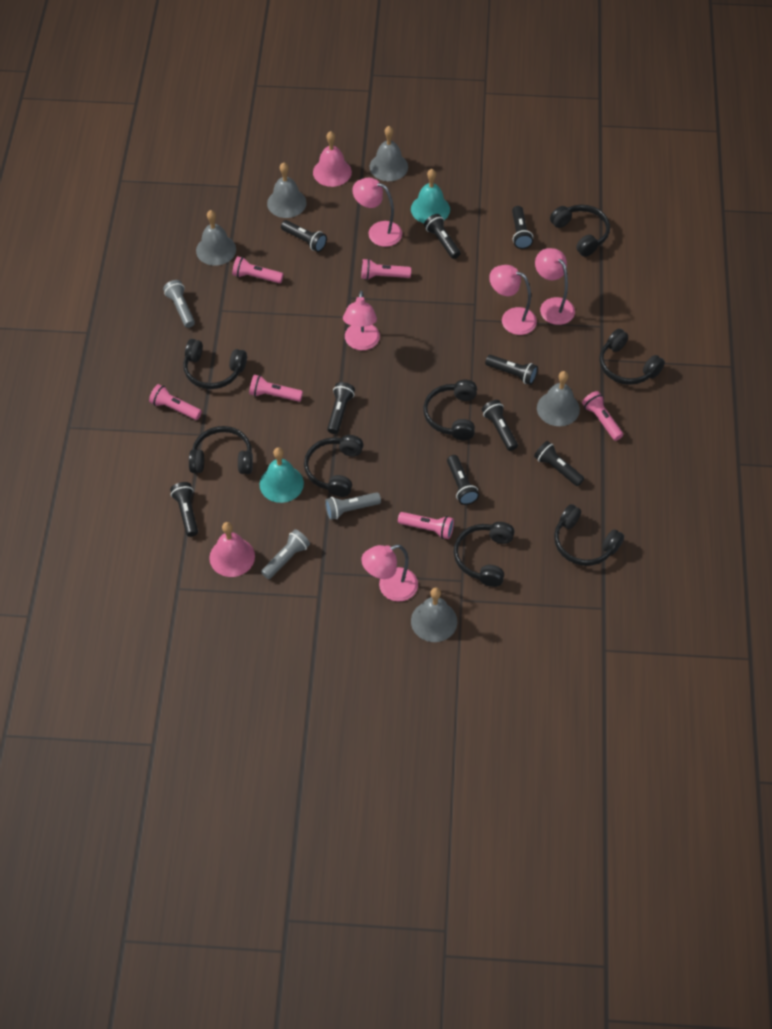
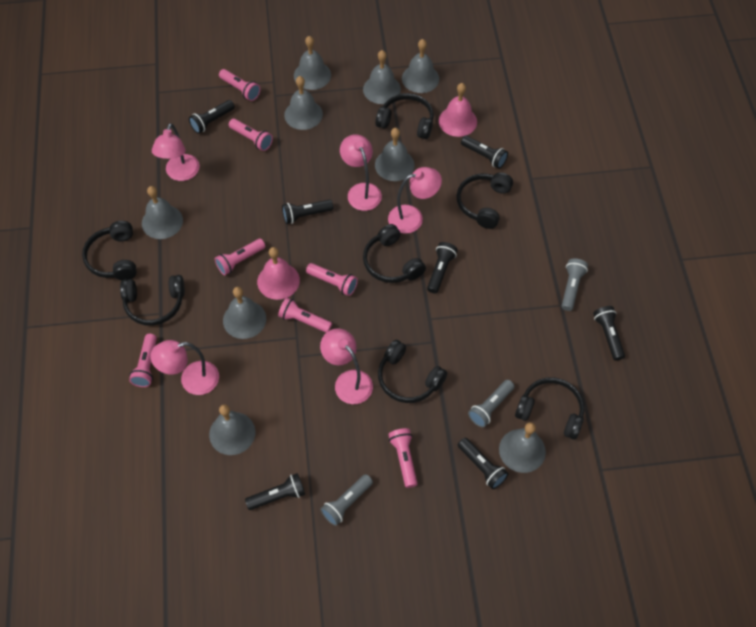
black flashlight: [170,482,198,537] [281,220,327,252] [327,382,355,434] [424,214,461,259] [447,455,479,505] [481,400,518,451] [485,355,538,385] [512,206,533,249] [534,441,584,486] = 9 -> [189,100,235,134] [245,473,305,510] [282,199,333,224] [427,242,458,293] [458,438,508,489] [461,135,508,169] [593,306,625,361] = 7
black headphones: [183,339,247,389] [189,426,253,474] [304,435,363,497] [423,380,477,440] [454,522,514,587] [550,205,610,257] [554,504,624,566] [599,329,665,385] = 8 -> [82,221,137,280] [120,275,185,326] [363,224,426,283] [375,93,434,139] [378,340,447,403] [457,172,513,229] [515,378,585,440] = 7
grey bell: [196,210,236,266] [267,163,307,218] [370,126,408,181] [411,587,457,642] [537,371,580,426] = 5 -> [142,186,183,239] [209,404,255,455] [223,287,266,339] [284,76,323,130] [294,36,331,90] [363,50,401,104] [375,128,415,181] [402,39,439,93] [499,422,546,473] = 9
pink flashlight: [149,384,202,420] [232,256,283,283] [249,375,303,402] [361,259,411,280] [398,512,454,539] [582,391,623,441] = 6 -> [129,334,157,387] [215,239,265,275] [219,69,261,101] [229,119,273,151] [278,298,332,333] [306,263,358,296] [388,428,418,488] = 7
turquoise bell: [260,448,304,503] [411,169,450,223] = 2 -> none = 0

